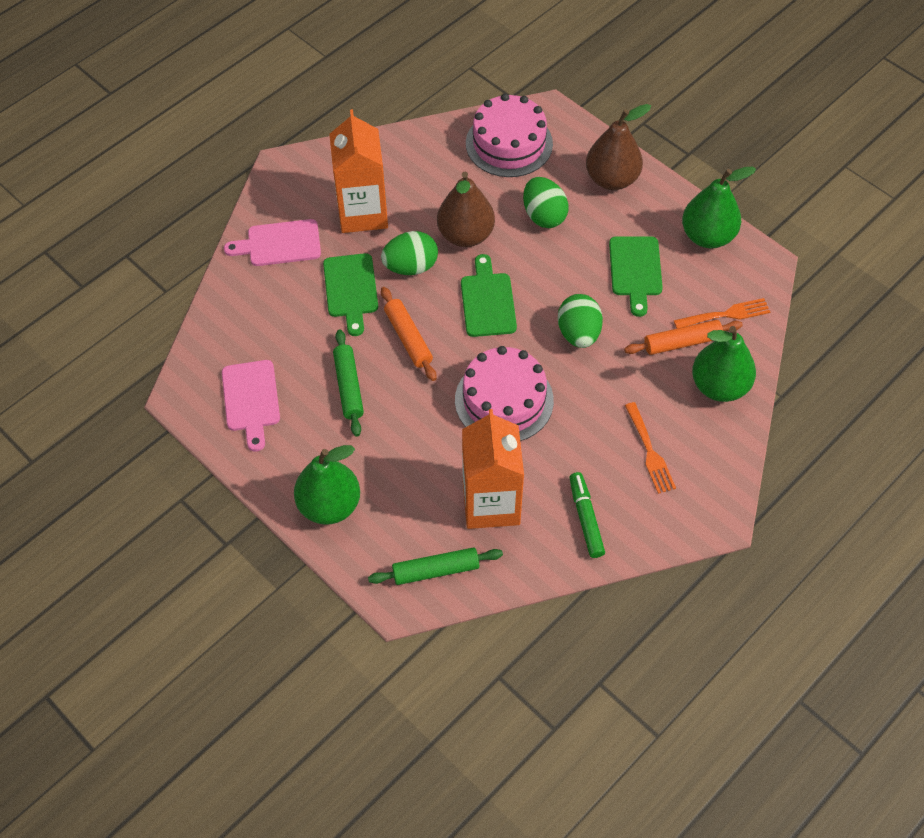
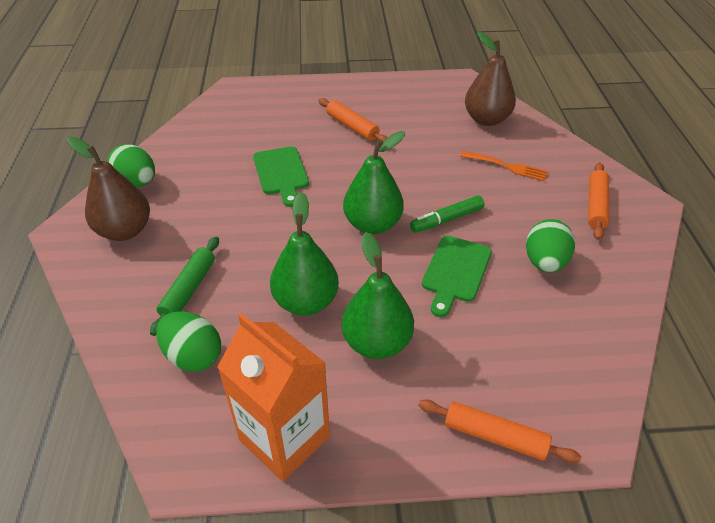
green cutting board: [323,253,378,336] [461,254,517,337] [609,236,663,317] = 3 -> [253,146,309,207] [422,236,492,317] = 2
green rolling pin: [333,329,364,437] [368,547,503,585] = 2 -> [150,236,219,336] = 1
orange carton: [329,109,388,233] [462,409,524,529] = 2 -> [217,314,330,482] = 1
orange fork: [625,402,676,494] [674,298,770,329] = 2 -> [460,151,548,181] = 1
orange rolling pin: [381,287,437,381] [624,320,743,355] = 2 -> [318,98,387,141] [419,399,581,463] [588,162,609,240] = 3
pink cake: [455,346,554,441] [466,93,553,177] = 2 -> none = 0
pink cutting board: [222,360,280,452] [224,219,321,266] = 2 -> none = 0

